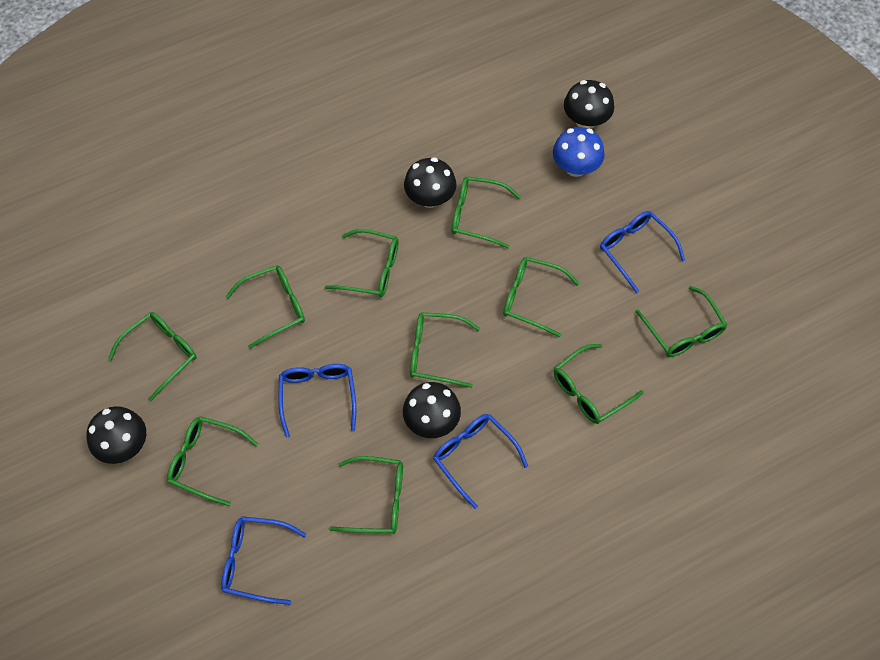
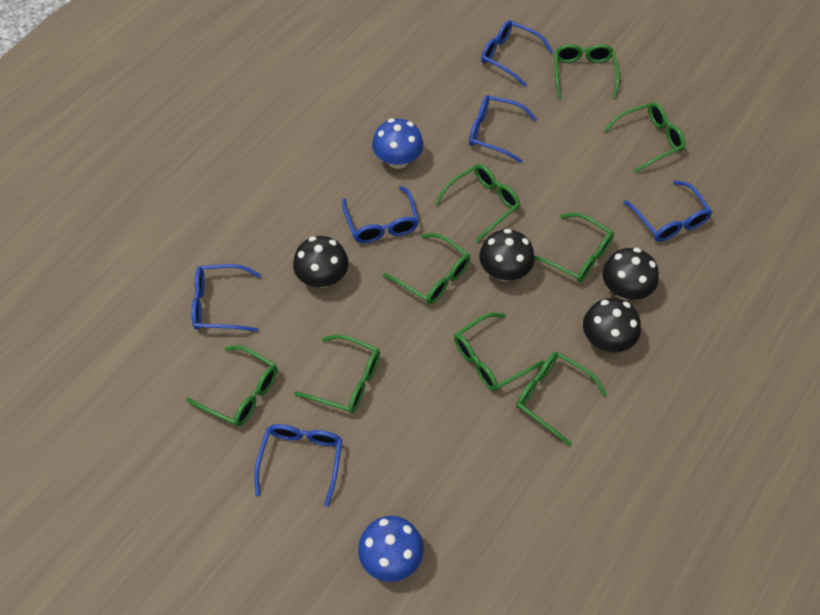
blue glasses: [221,516,306,605] [279,364,356,438] [433,414,528,509] [600,211,685,293] = 4 -> [192,264,261,332] [254,424,342,507] [342,186,419,243] [469,95,537,163] [481,20,553,87] [623,180,712,242] = 6
blue mushroom: [553,127,605,177] = 1 -> [358,516,424,582] [372,118,423,169] = 2
green glasses: [108,312,197,401] [167,416,258,506] [226,265,305,349] [325,229,399,297] [330,456,403,534] [410,312,480,388] [452,176,521,248] [503,257,580,337] [554,344,644,424] [635,286,727,357] = 10 -> [186,345,278,427] [294,335,380,413] [383,233,470,304] [435,164,520,243] [454,313,545,391] [516,352,607,446] [534,213,614,283] [554,44,620,99] [604,102,685,173] = 9

